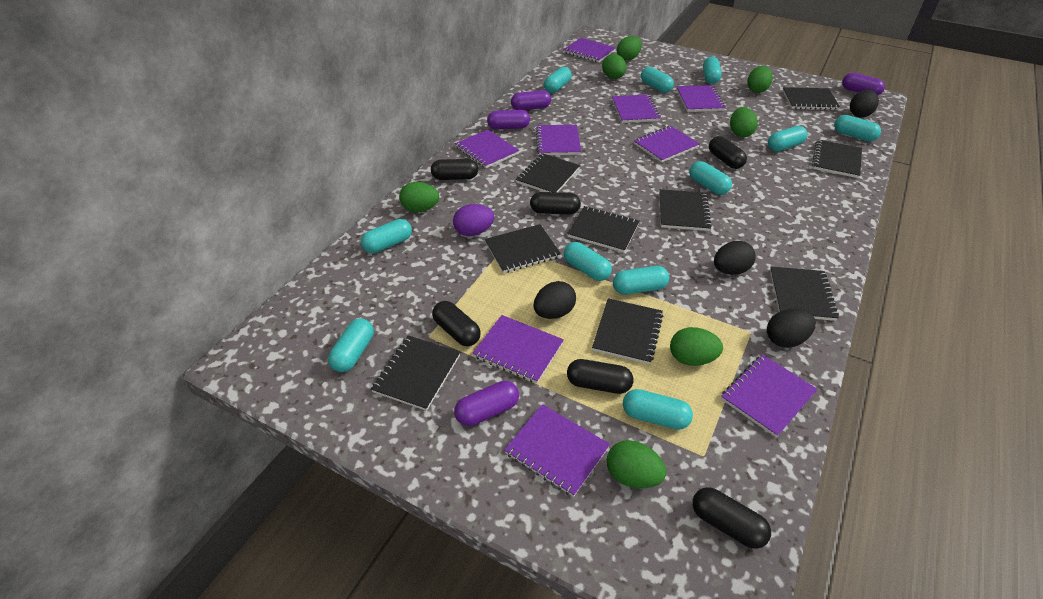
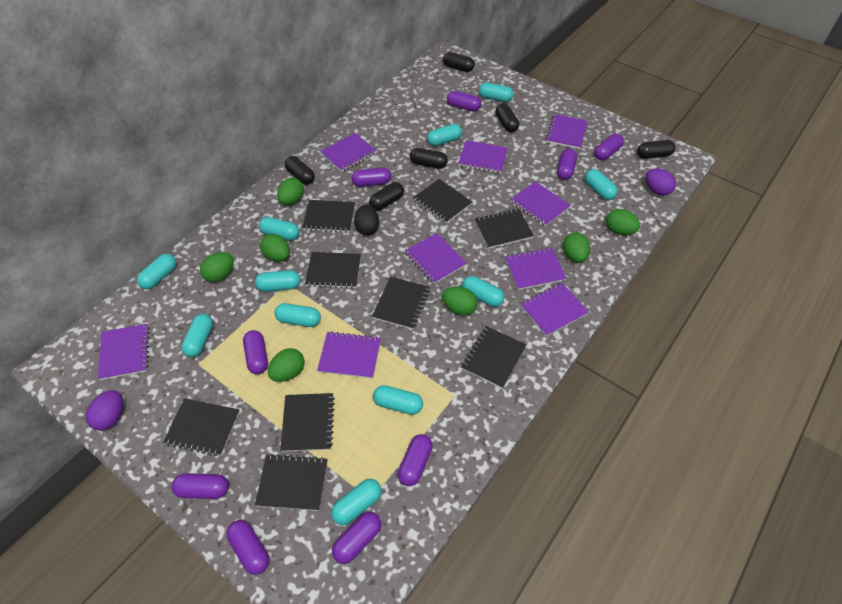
black egg: [533,281,576,319] [714,241,756,275] [767,309,816,348] [850,89,879,118] = 4 -> [354,205,379,236] = 1
purple capsule: [454,381,519,426] [487,110,530,129] [511,90,551,110] [842,73,885,95] = 4 -> [171,473,229,499] [226,520,269,575] [243,330,268,374] [332,512,381,564] [352,167,391,187] [398,434,433,486] [447,91,481,112] [557,148,577,180] [594,134,624,160] = 9
purple egg: [453,204,494,236] = 1 -> [86,390,123,431] [645,168,676,196] = 2

